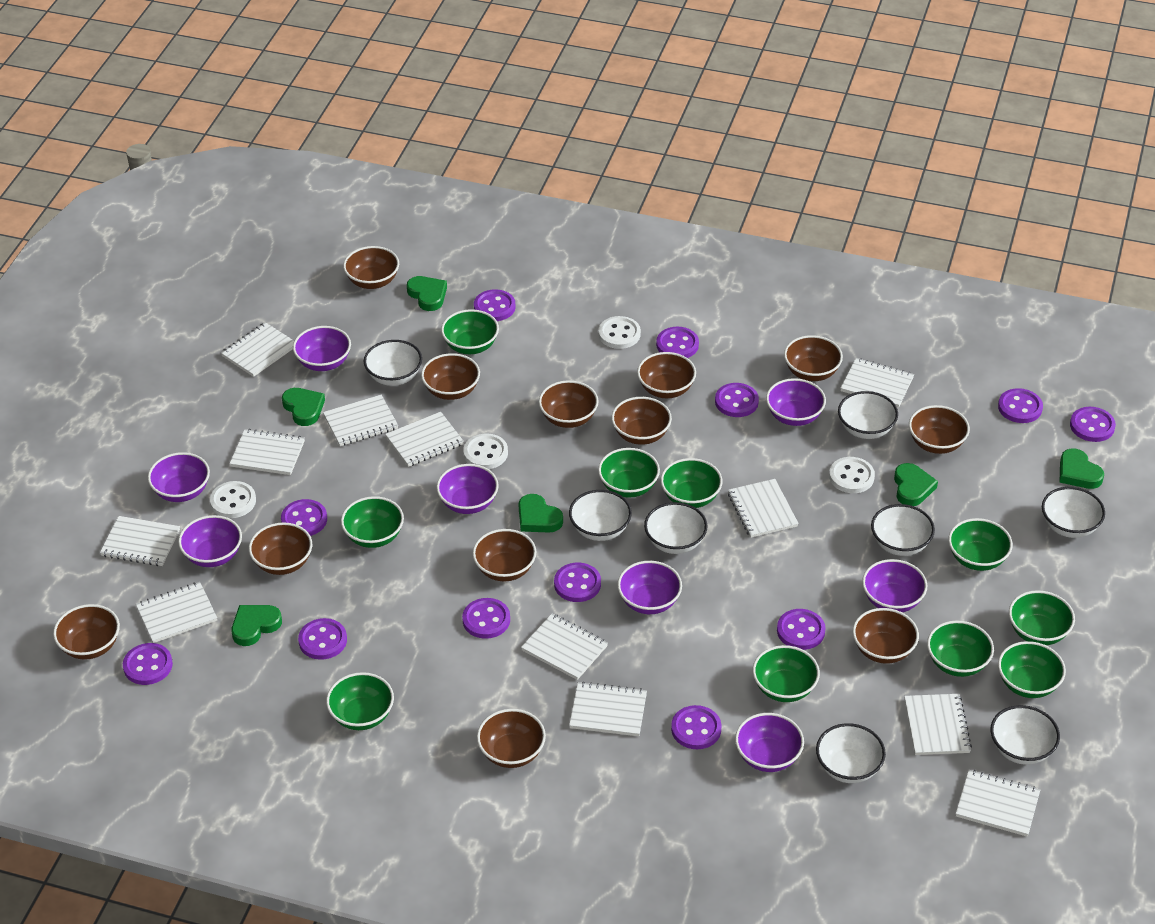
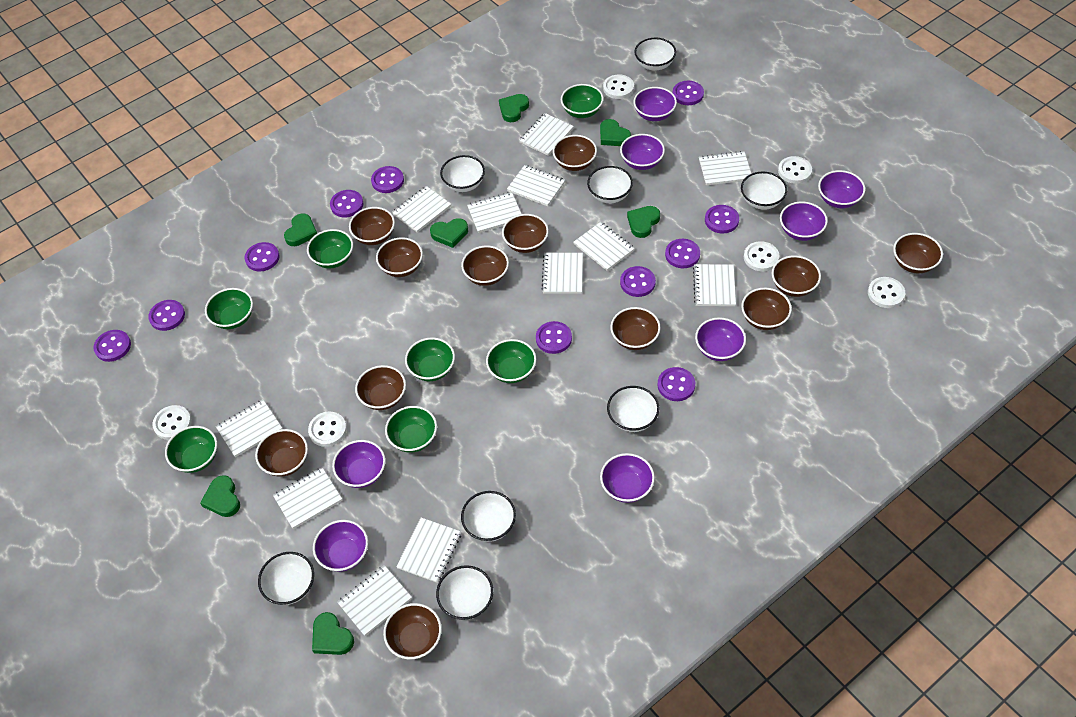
green bowl: [326,672,394,730] [341,496,404,548] [441,309,499,354] [598,448,660,498] [661,458,722,508] [753,645,820,702] [927,621,994,677] [948,518,1013,571] [998,641,1066,698] [1009,590,1075,645] = 10 -> [165,426,217,473] [205,288,253,329] [307,229,353,269] [385,406,437,453] [405,338,455,381] [486,339,536,383] [561,84,603,118] = 7
green heart: [232,605,282,646] [282,388,325,426] [407,276,447,311] [519,494,563,533] [894,463,938,506] [1060,449,1104,489] = 6 -> [200,475,240,517] [284,214,317,246] [312,612,354,655] [430,218,468,248] [499,94,529,122] [600,119,631,146] [627,206,660,238] = 7
purple button: [123,643,173,685] [281,499,327,536] [298,618,347,660] [462,598,510,639] [474,289,516,321] [554,563,601,602] [656,327,699,358] [671,705,722,749] [715,383,759,417] [777,609,825,650] [998,388,1043,423] [1070,407,1116,442] = 12 -> [94,330,131,362] [148,300,185,331] [245,242,280,272] [330,190,363,217] [371,166,404,193] [536,321,572,354] [620,266,656,297] [658,367,695,401] [665,239,700,268] [673,81,704,105] [705,205,739,234] = 11
white button: [210,481,256,518] [463,433,508,469] [598,316,641,349] [829,457,875,493] = 4 -> [153,405,192,440] [308,412,347,447] [603,74,634,99] [744,241,779,271] [778,156,812,184] [868,277,905,308] = 6

